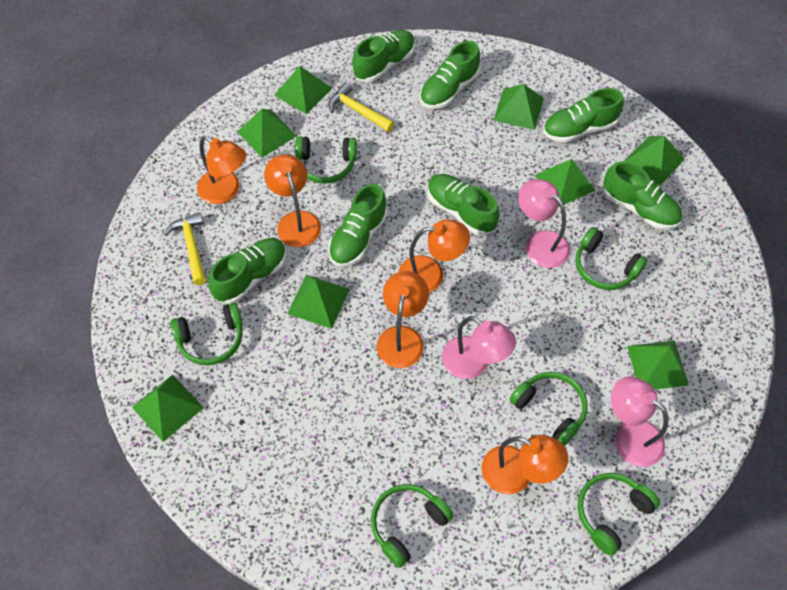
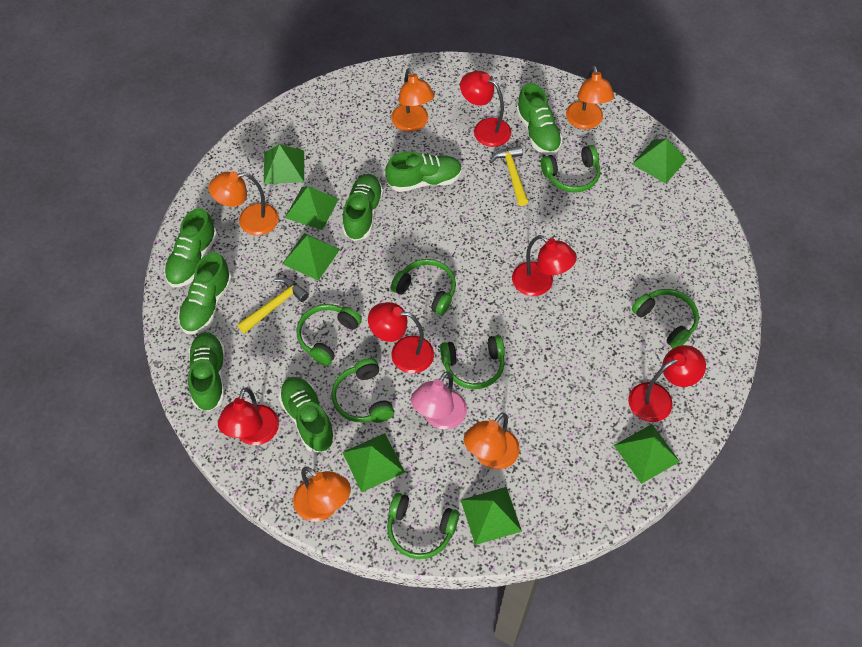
green headphones: [170,302,243,365] [295,136,357,184] [371,484,454,568] [510,372,588,446] [575,227,648,290] [578,473,660,556] = 6 -> [297,304,362,366] [331,358,394,423] [387,493,459,559] [391,259,456,315] [440,335,505,389] [541,145,600,193] [632,289,699,348] = 7
green pyramid: [132,374,204,442] [237,109,297,158] [274,66,332,114] [287,275,350,329] [494,84,544,130] [534,159,596,207] [624,136,685,185] [627,340,689,390] = 8 -> [264,144,304,184] [282,233,340,281] [285,186,339,230] [342,433,405,492] [461,487,522,545] [614,424,680,484] [632,139,687,184] = 7
pink lamp: [442,316,516,379] [518,179,570,268] [611,376,668,467] = 3 -> [411,371,467,430] = 1
red lamp: none = 0 -> [218,387,279,445] [368,302,434,373] [460,71,511,147] [512,235,577,296] [628,345,706,422] = 5

